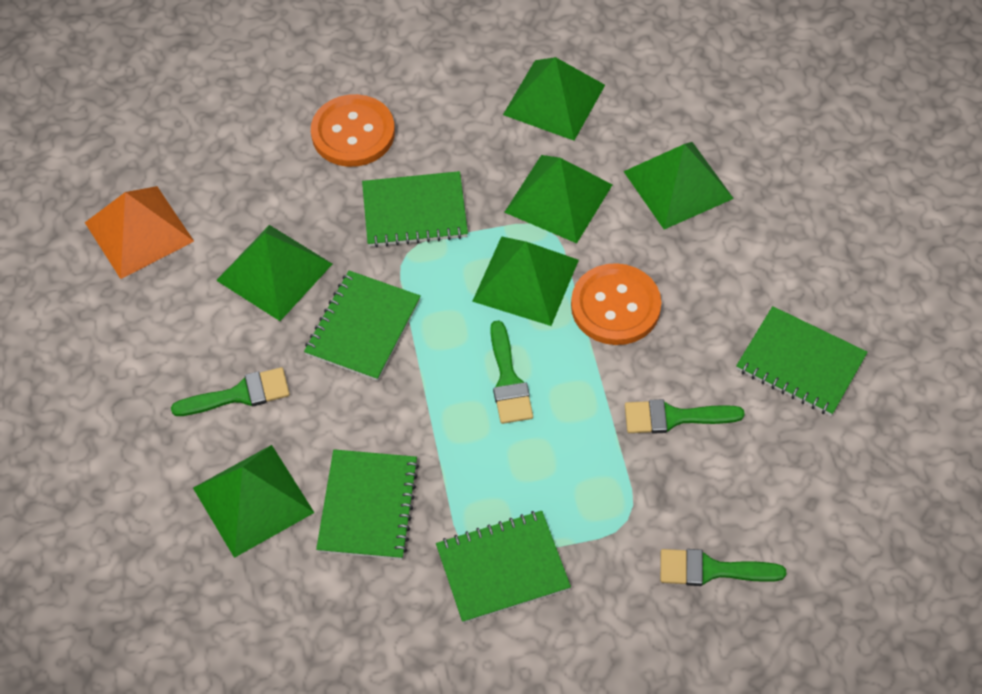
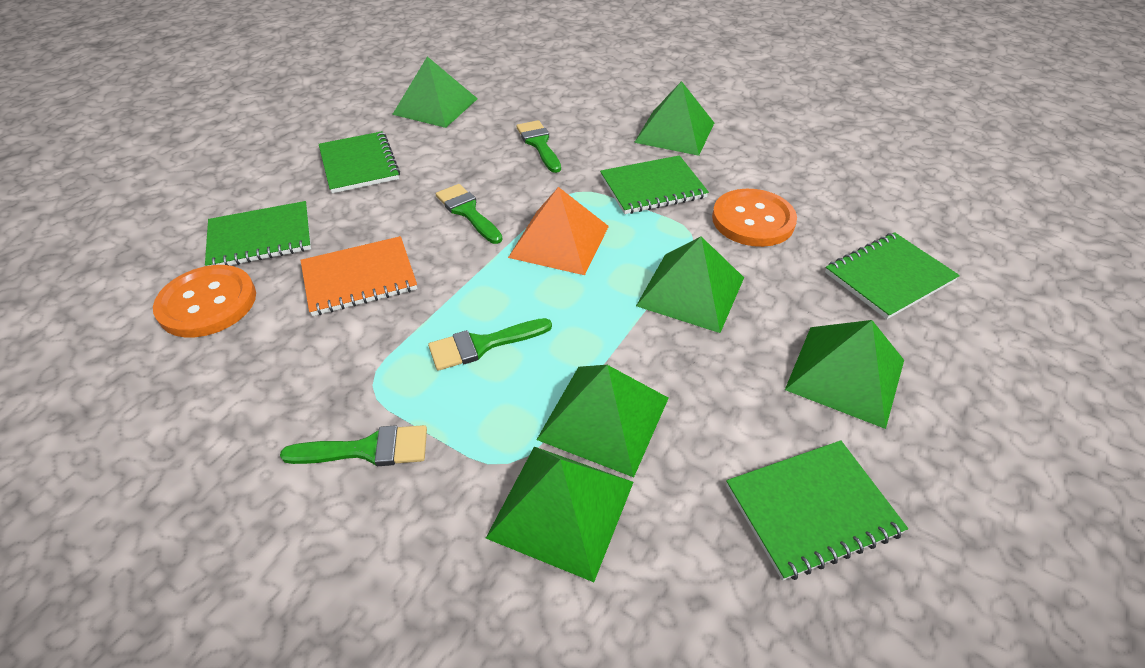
orange notebook: none = 0 -> [300,236,417,316] = 1

